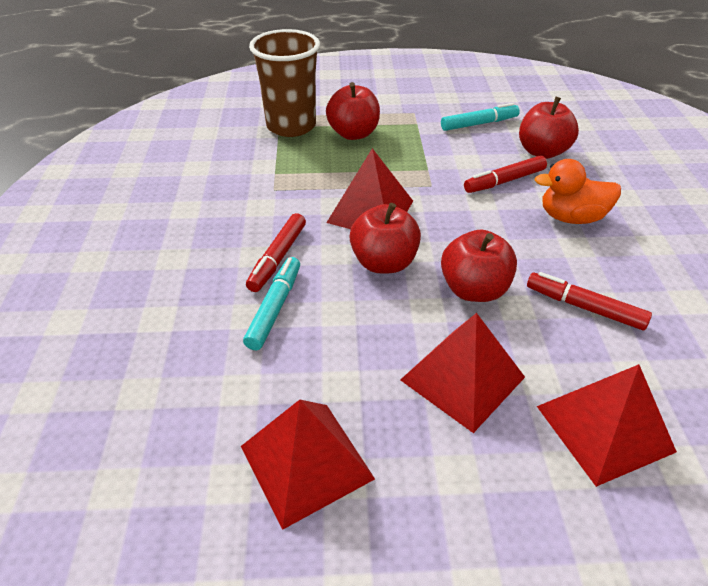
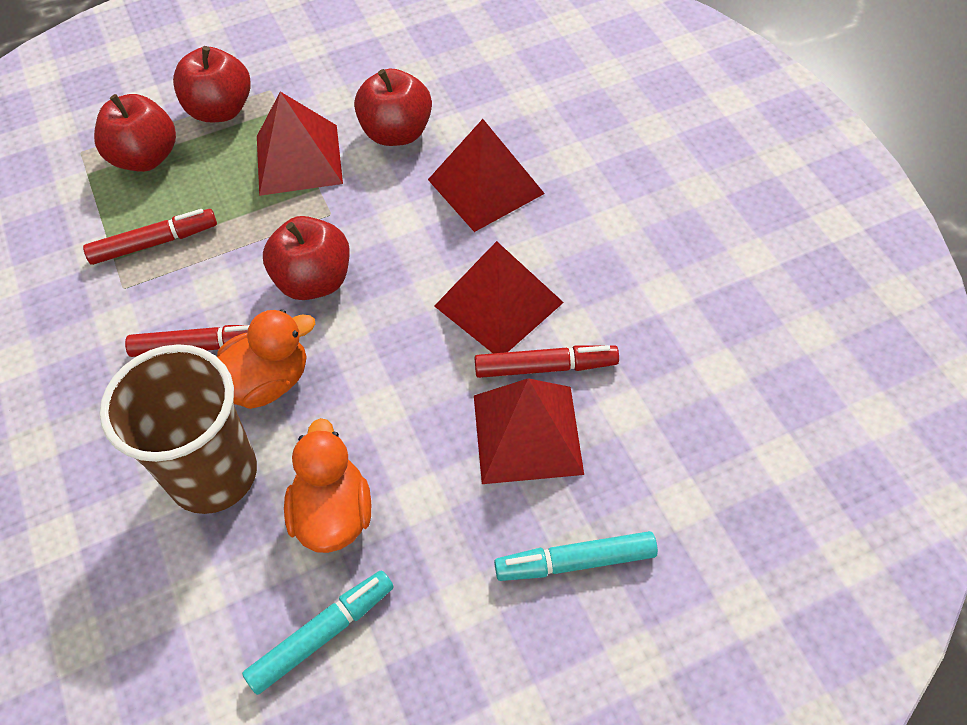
orange duck: [535,159,621,224] = 1 -> [217,309,315,409] [284,418,371,553] = 2

